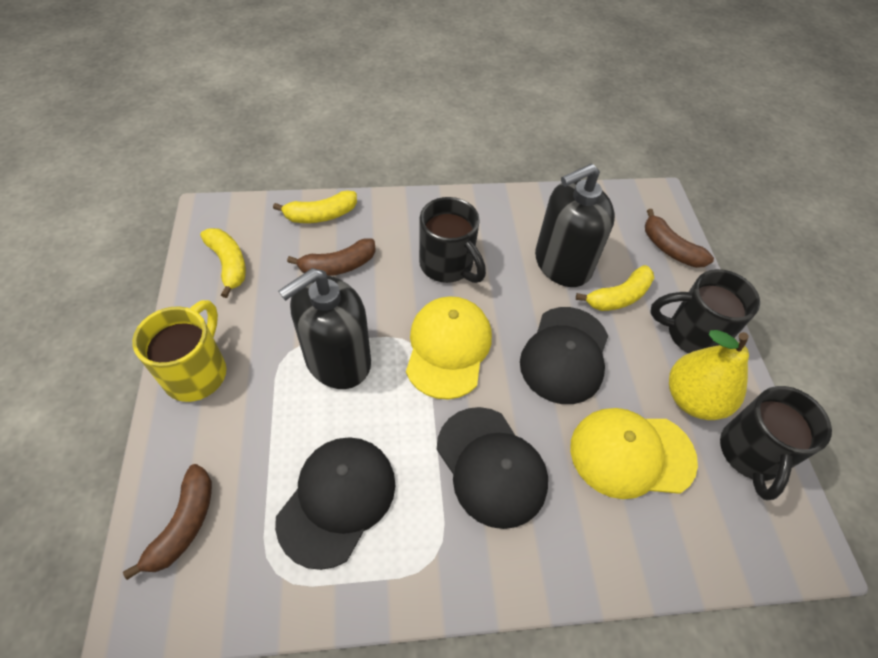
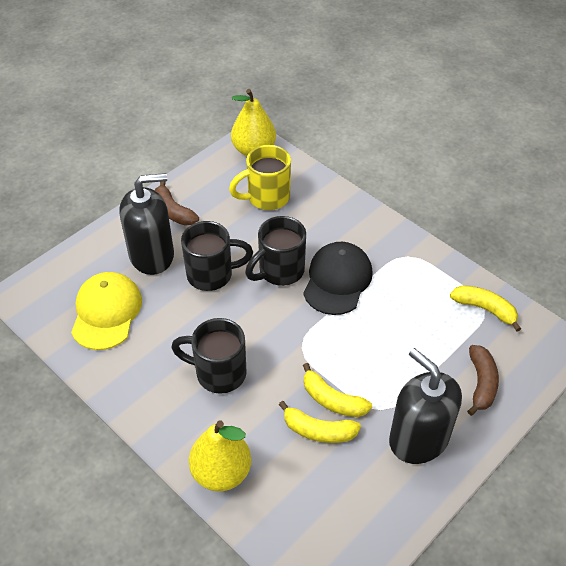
black cap: [275,437,395,570] [436,407,548,529] [520,307,608,404] = 3 -> [303,242,373,315] = 1
brown banana: [123,464,212,580] [287,238,376,276] [645,209,714,268] = 3 -> [155,181,199,226] [467,345,499,416] = 2
yellow cap: [406,296,492,399] [570,408,698,499] = 2 -> [71,272,142,350] = 1
yellow pear: [669,330,749,420] = 1 -> [189,420,251,492] [231,89,276,156] = 2

